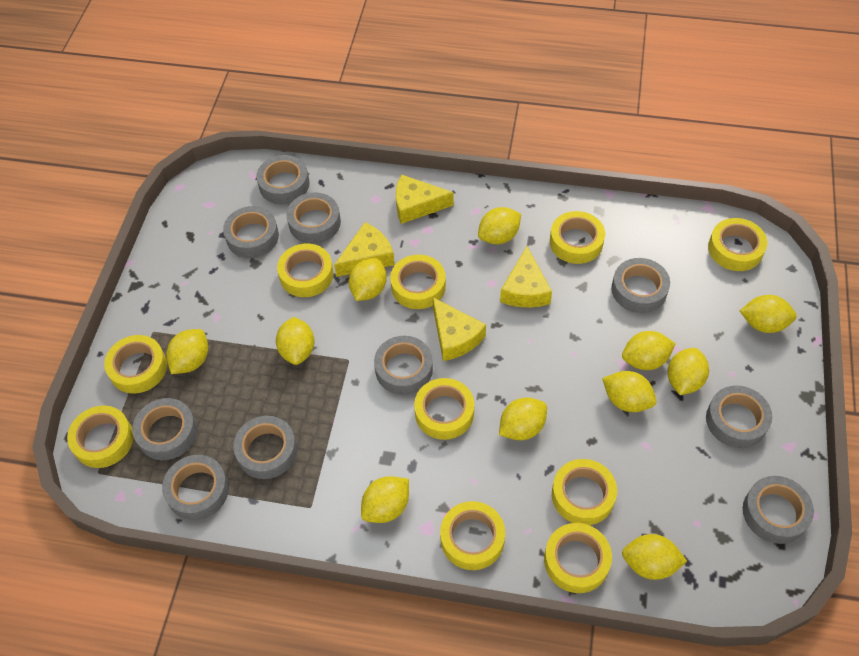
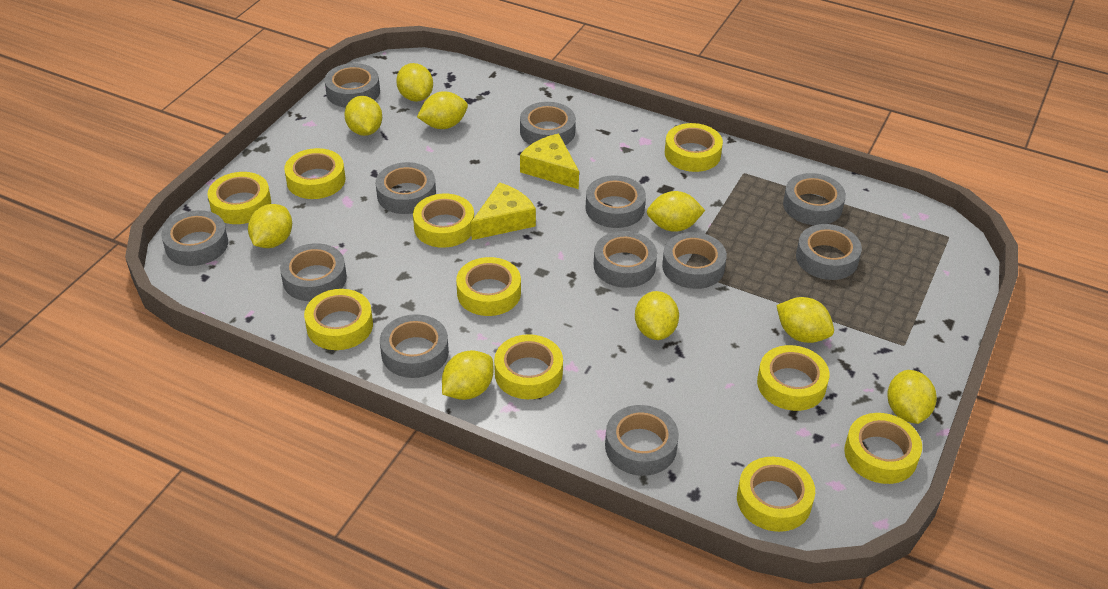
grey tape: [132,398,197,460] [162,455,229,520] [223,206,279,258] [233,416,297,479] [256,155,310,204] [286,192,341,244] [374,336,433,395] [611,258,670,313] [706,386,772,448] [743,476,814,544] = 10 -> [161,210,228,266] [280,243,347,301] [324,63,380,108] [376,162,436,214] [380,314,449,378] [520,102,576,145] [586,175,646,228] [594,231,657,288] [605,405,679,476] [662,232,727,289] [783,173,846,225] [796,224,862,280] = 12
yellow cheese: [334,222,395,277] [396,175,454,224] [433,297,486,361] [500,246,552,308] = 4 -> [471,182,536,240] [520,134,579,189] = 2
yellow lemon: [166,329,208,374] [276,317,315,365] [349,258,387,301] [361,476,409,523] [478,207,521,244] [499,398,547,440] [602,371,657,412] [622,331,676,370] [622,534,687,580] [668,348,709,395] [740,295,797,333] = 11 -> [248,204,292,248] [344,96,382,136] [396,63,433,102] [417,91,468,129] [442,350,494,400] [635,291,679,340] [647,191,705,232] [776,297,834,343] [887,370,937,424] = 9

